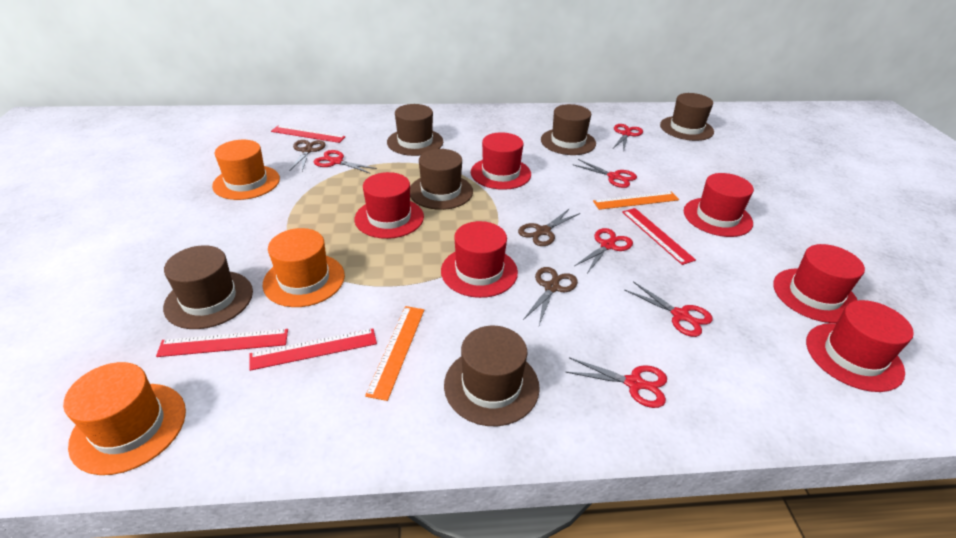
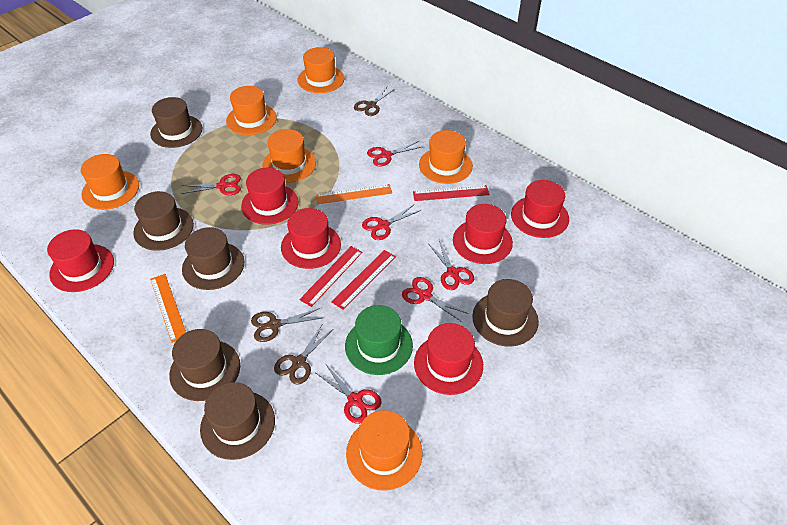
green hat: none = 0 -> [345,305,413,375] = 1
orange hat: [63,362,186,475] [212,140,280,200] [263,228,345,307] = 3 -> [81,154,139,210] [226,86,277,135] [262,129,316,183] [298,47,344,93] [346,410,422,491] [419,130,473,184] = 6
red ruler: [156,329,288,357] [249,328,377,371] [271,125,346,143] [622,208,696,265] = 4 -> [299,246,362,307] [331,250,396,310] [413,185,489,201] = 3

